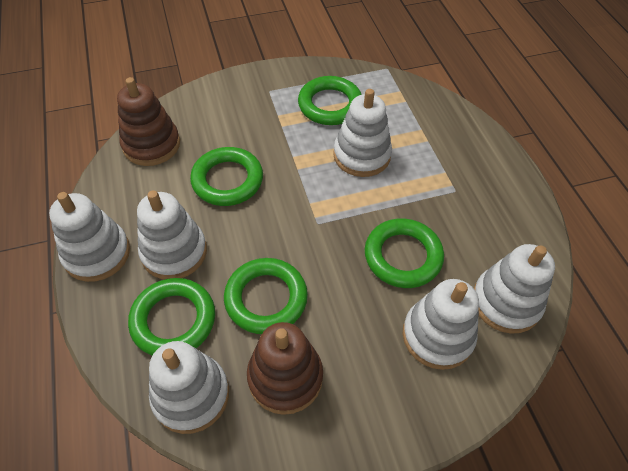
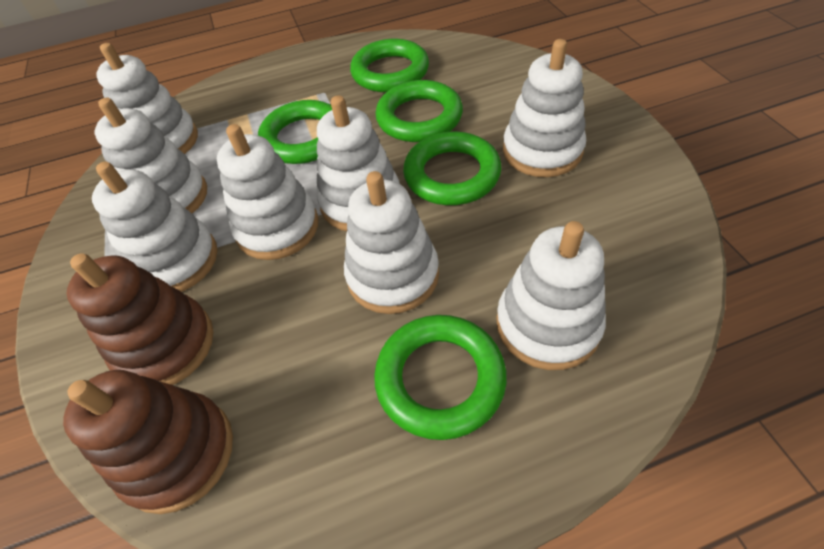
white stacking toy: [49,192,130,282] [137,190,207,280] [149,341,229,434] [333,89,392,177] [402,279,479,370] [474,244,555,334] = 6 -> [92,162,217,292] [94,97,207,213] [96,43,198,154] [217,124,318,260] [317,95,400,231] [344,171,439,314] [496,221,606,370] [503,39,586,177] = 8

